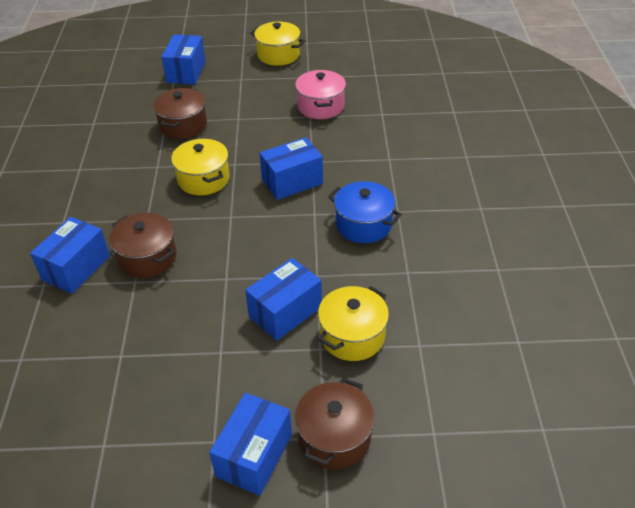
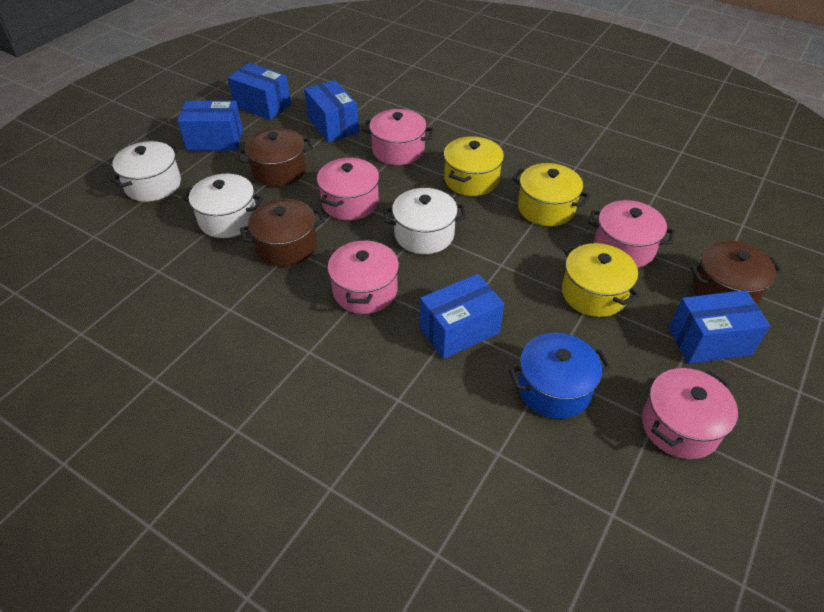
pink pot: [295,70,346,119] = 1 -> [317,158,379,220] [328,239,399,314] [362,109,434,165] [588,200,675,268] [642,368,738,459] = 5
white pot: none = 0 -> [110,141,181,202] [182,174,263,238] [384,188,466,254] = 3

